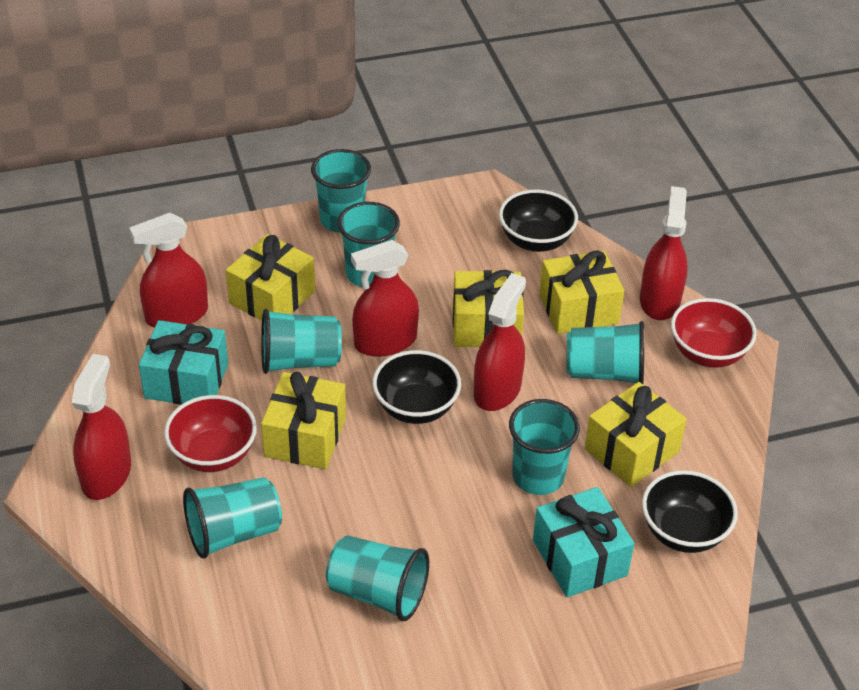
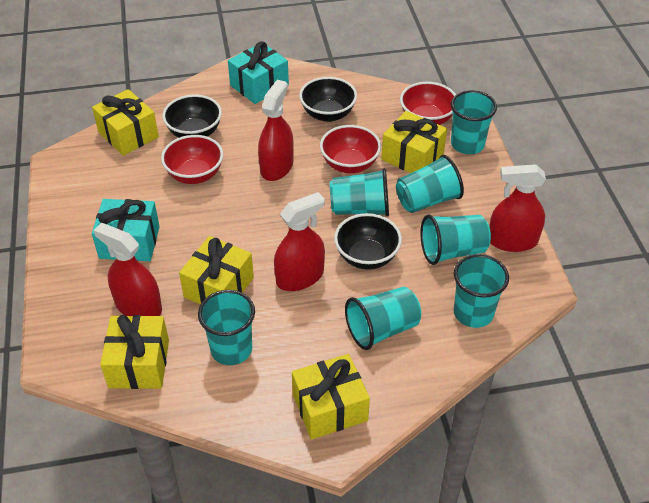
red bowl: [164,395,257,472] [671,298,757,368] = 2 -> [161,135,223,184] [320,125,381,173] [400,82,456,125] = 3
red spray bottle: [72,354,131,500] [129,213,208,328] [351,240,419,357] [474,273,526,411] [640,186,688,320] = 5 -> [93,223,162,316] [258,80,294,181] [274,192,325,291] [489,164,546,252] = 4

